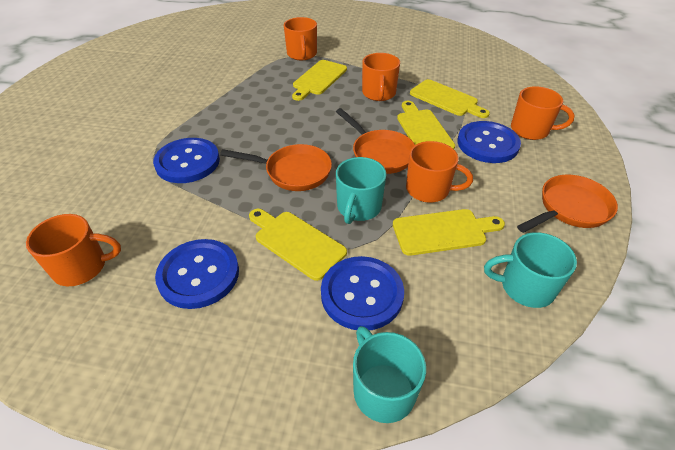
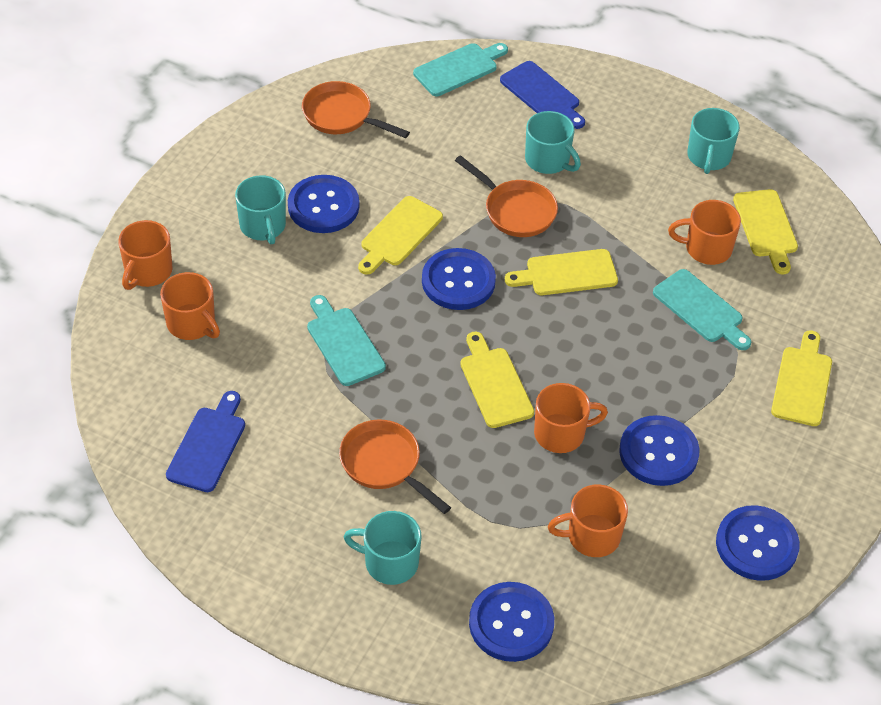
blue button: [153,138,220,183] [155,239,239,309] [321,256,404,330] [457,121,521,163] = 4 -> [288,175,359,233] [422,248,496,310] [469,582,554,662] [619,415,700,486] [716,505,800,581] = 5
blue cutting board: none = 0 -> [166,391,245,492] [500,61,585,129] = 2
turquoise cutting board: none = 0 -> [307,295,386,386] [413,43,508,96] [653,269,751,350] = 3
turquoise mug: [336,157,386,224] [353,326,426,423] [484,232,577,308] = 3 -> [235,175,286,244] [344,511,422,585] [525,111,581,174] [687,108,740,174] = 4

